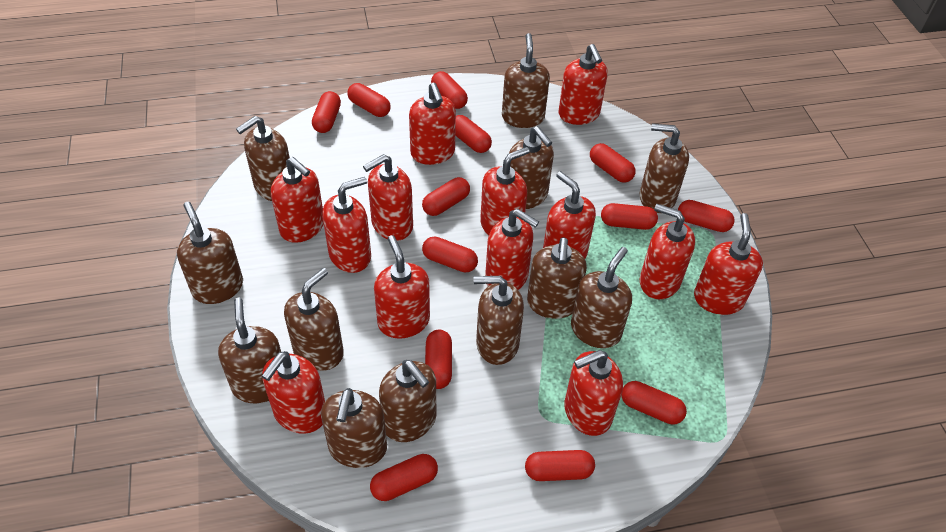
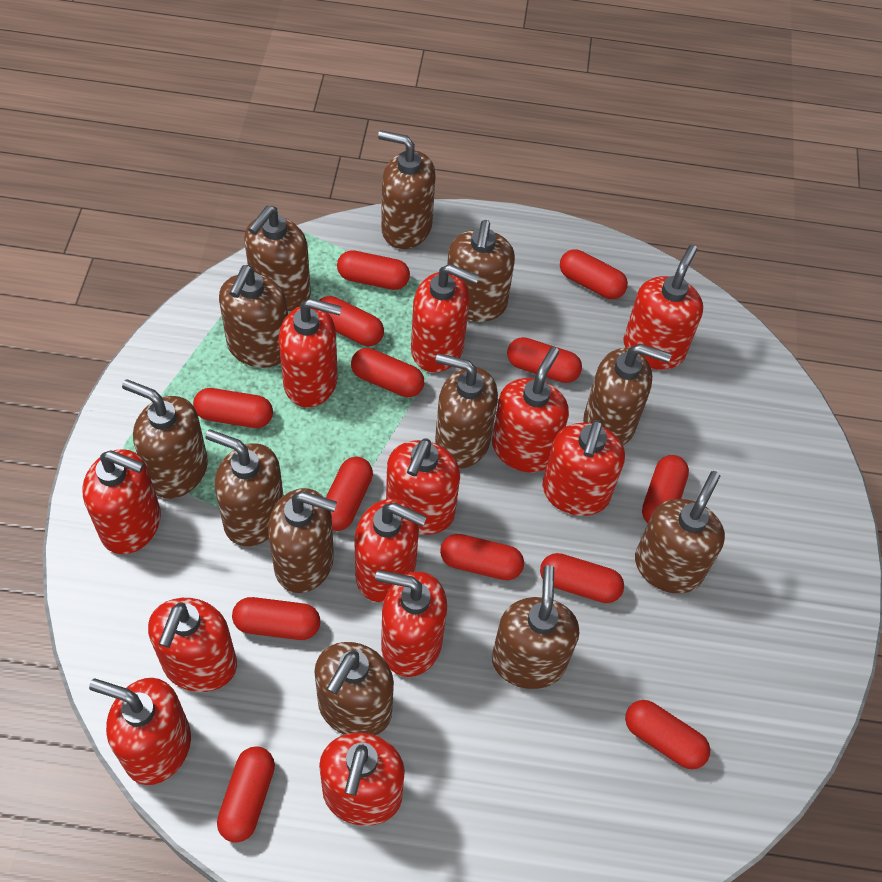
red soap dispenser: [262,351,325,434] [271,157,324,243] [322,177,371,273] [363,154,413,241] [374,235,430,339] [409,83,456,165] [480,147,530,235] [485,209,539,290] [543,171,596,259] [559,44,608,125] [564,350,623,436] [640,204,695,299] [694,213,763,315] = 13 -> [83,449,161,554] [89,678,191,785] [148,598,237,692] [279,298,342,408] [319,733,405,826] [354,499,427,602] [375,570,447,677] [386,438,460,535] [411,264,479,373] [492,347,569,472] [542,420,625,516] [624,245,703,370] = 12

